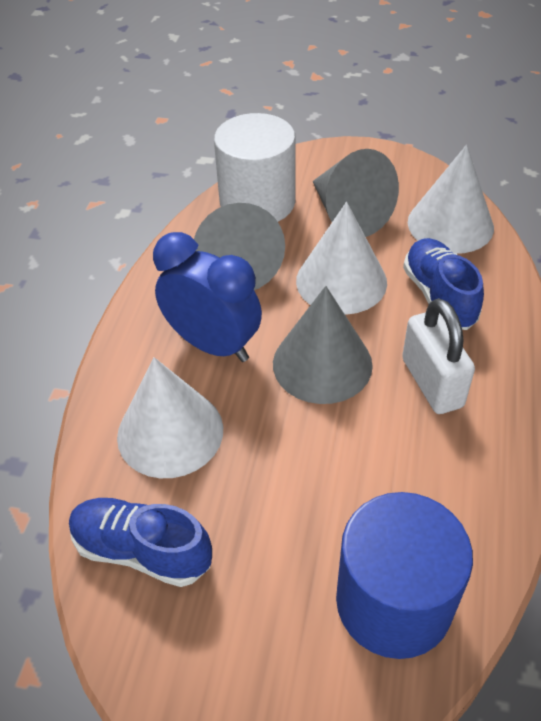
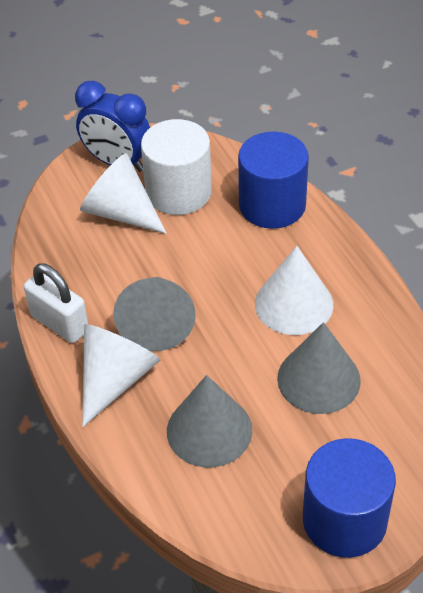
blue cylinder: [336,492,473,659] = 1 -> [238,132,309,229] [303,438,396,558] = 2
blue shoe: [69,498,212,587] [403,238,484,330] = 2 -> none = 0

